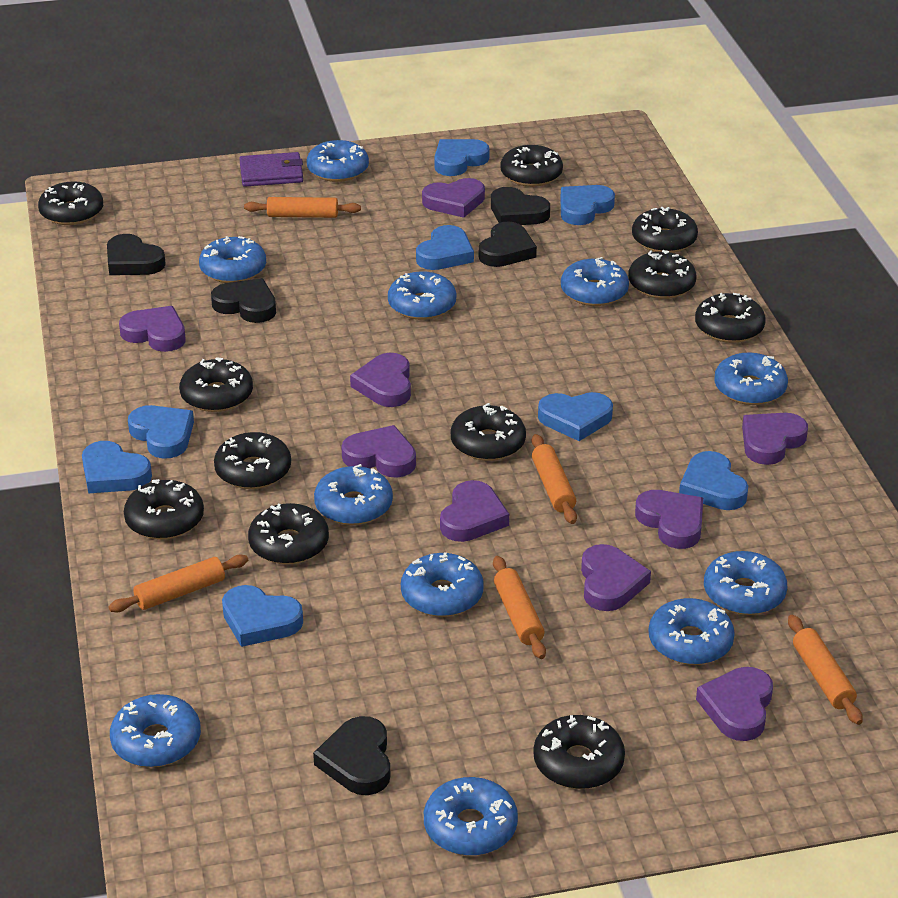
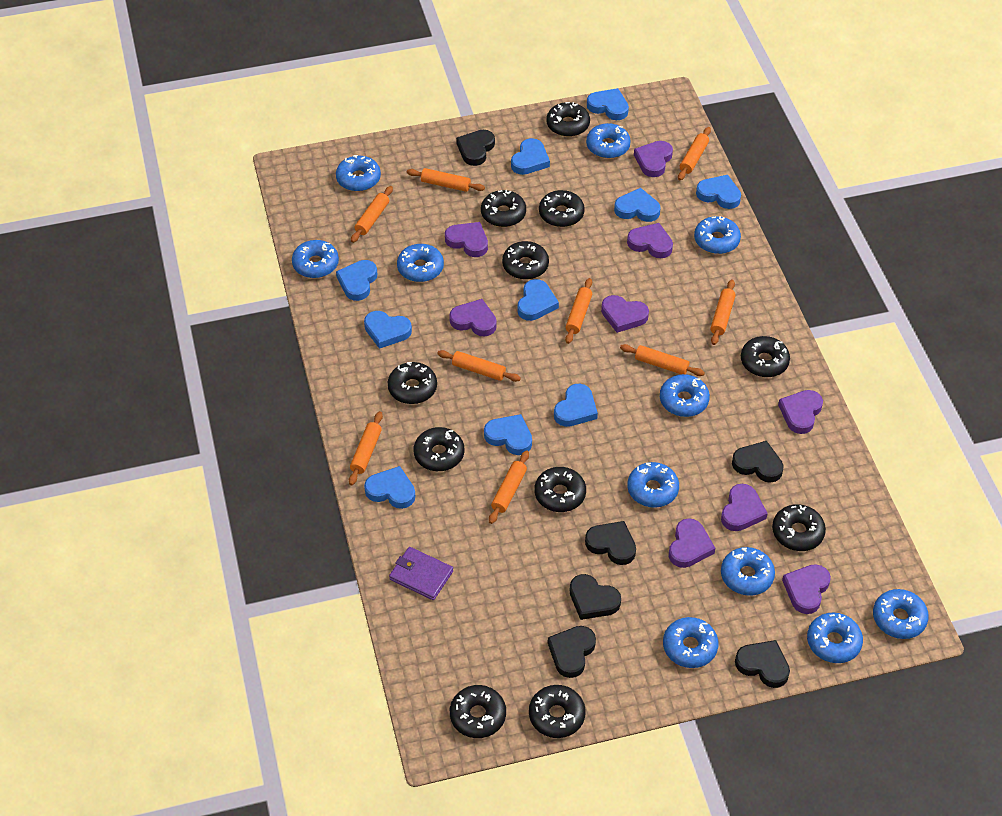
black heart: [107,234,166,275] [211,278,276,323] [313,716,391,795] [479,221,537,267] [491,187,550,225] = 5 -> [456,130,495,166] [548,626,596,678] [570,574,621,620] [585,521,636,565] [732,441,784,483] [735,640,790,688] = 6
blue heart: [82,441,152,494] [128,405,194,459] [222,585,303,647] [416,225,474,270] [434,139,490,176] [538,392,613,441] [561,185,615,225] [679,451,748,510] = 8 -> [336,260,377,301] [364,311,412,349] [364,466,415,509] [484,414,532,455] [511,138,550,175] [517,279,559,321] [554,384,598,427] [587,88,629,120] [614,188,661,222] [696,175,741,209] = 10
orange rolling pin: [109,555,248,612] [244,197,361,218] [493,556,546,659] [532,434,577,524] [788,615,863,725] = 5 -> [349,411,383,485] [351,186,393,243] [407,168,485,192] [437,350,521,382] [489,450,529,524] [565,278,592,344] [620,344,705,376] [678,127,711,180] [710,279,736,345] = 9

